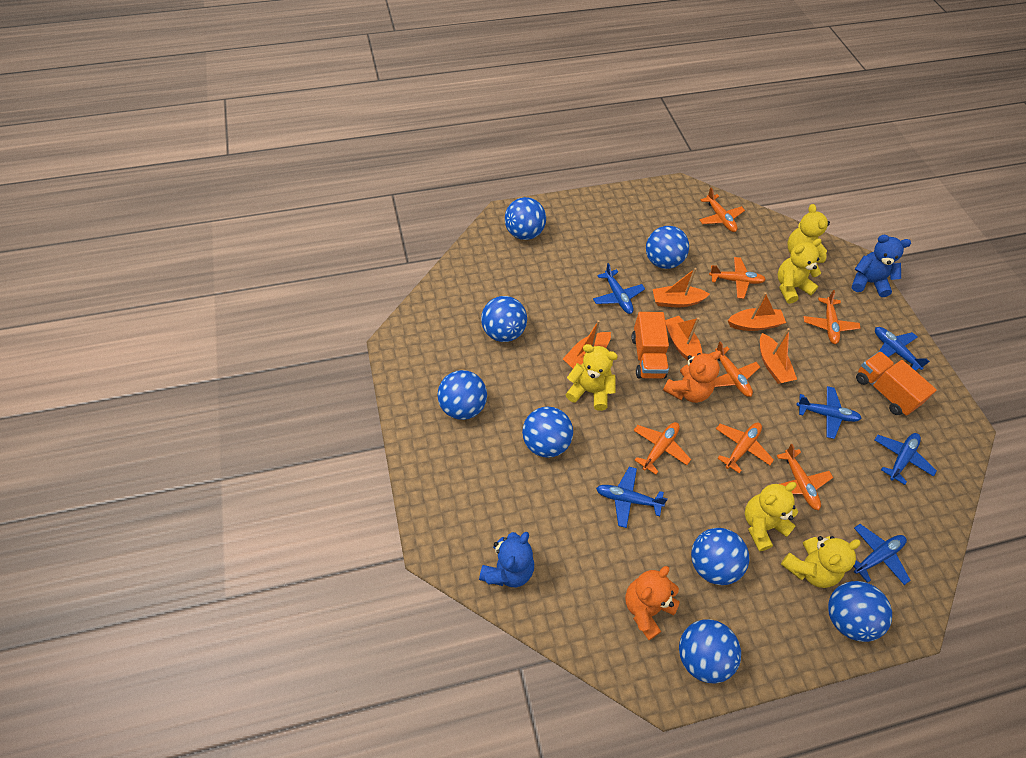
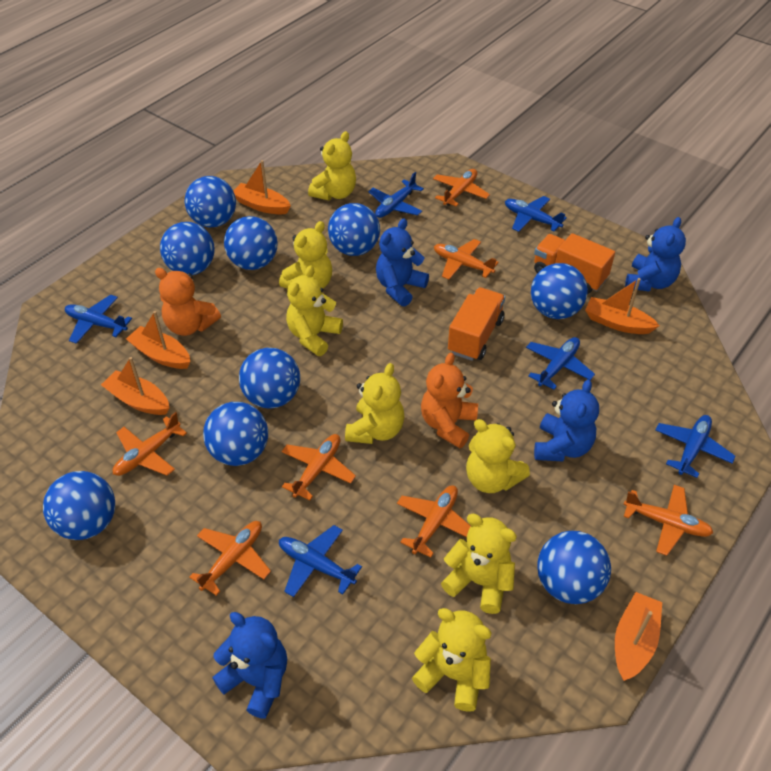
blue ball: [437,370,487,420] [481,296,527,342] [505,197,546,240] [522,406,573,458] [646,226,689,269] [679,619,741,684] [691,528,749,585] [828,581,892,642] = 8 -> [43,471,115,540] [160,222,215,275] [185,176,236,227] [203,402,268,466] [224,216,278,270] [239,348,300,408] [328,203,380,256] [531,263,588,319] [537,531,611,604] = 9
blue teddy bear: [479,532,534,587] [852,235,911,297] = 2 -> [212,612,287,719] [376,219,429,307] [534,379,599,461] [625,217,686,292] = 4
yellow teddy bear: [565,344,618,411] [745,482,798,551] [778,239,822,304] [781,536,860,588] [788,204,830,263] = 5 -> [279,221,332,289] [286,265,343,356] [308,131,356,200] [345,363,405,444] [412,608,491,712] [441,514,517,614] [466,419,530,493] = 7

